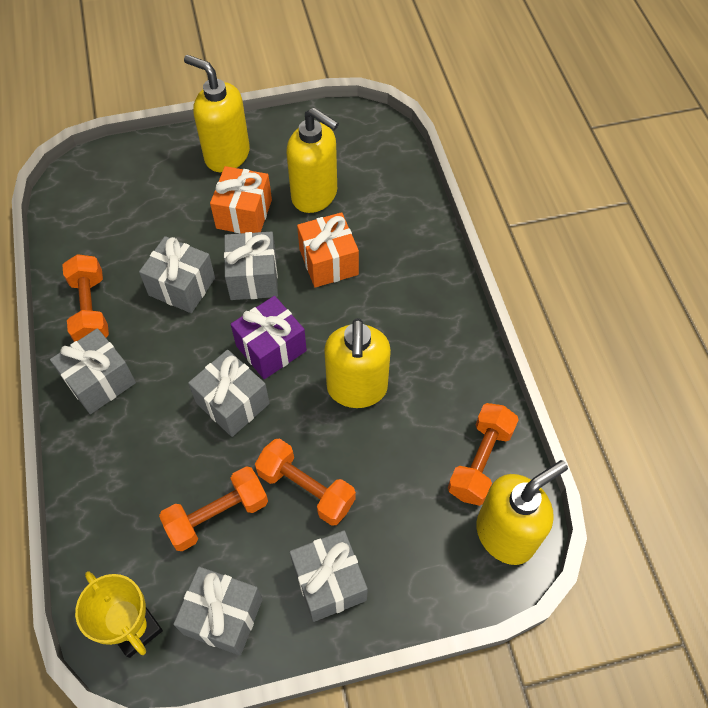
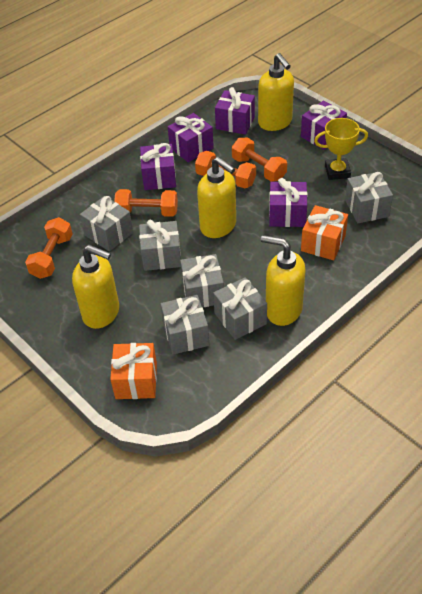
purple gift: [231,296,307,379] = 1 -> [140,143,176,190] [168,113,214,162] [215,87,255,135] [269,178,308,227] [301,101,347,150] = 5

